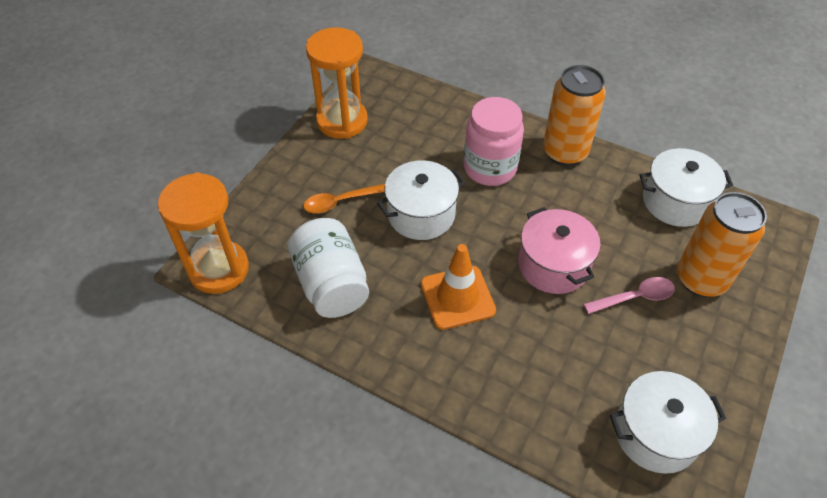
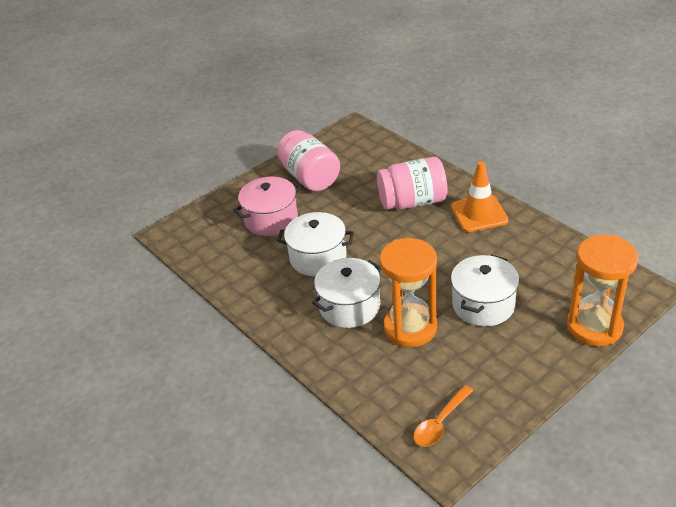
orange can: [543,65,606,166] [677,192,767,297] = 2 -> none = 0
pink jar: [464,97,524,186] = 1 -> [277,130,340,191] [377,157,448,210] = 2
pink spoon: [583,277,675,314] = 1 -> none = 0
white jar: [288,218,369,318] = 1 -> none = 0

